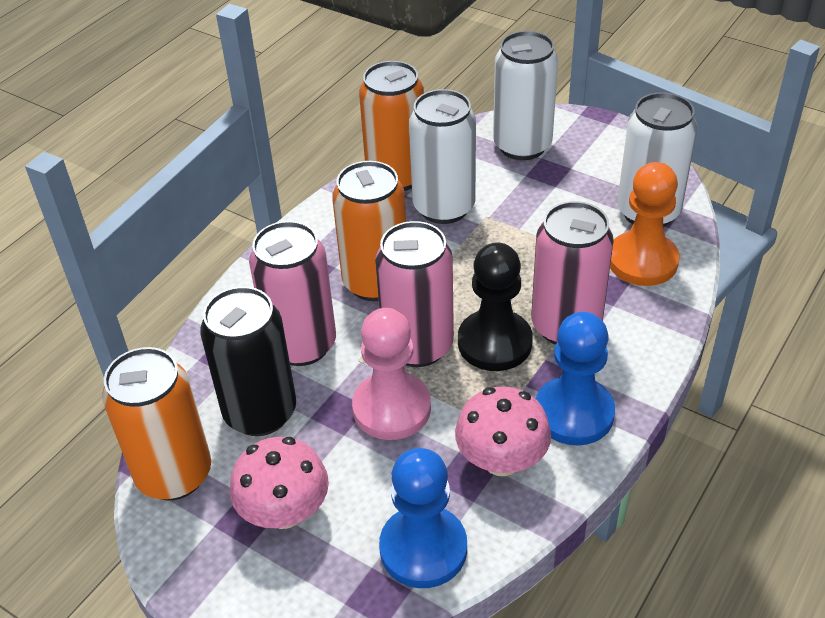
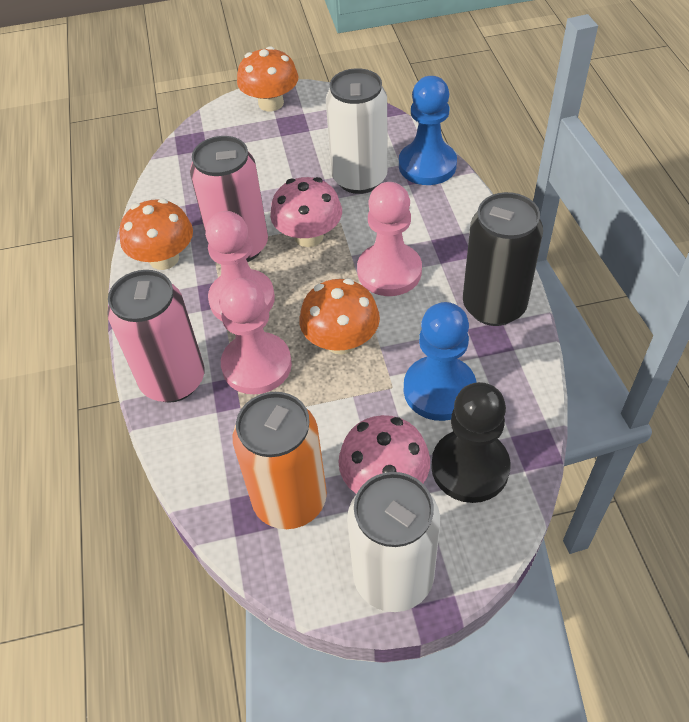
orange can: [102,347,211,500] [332,161,406,301] [359,61,424,191] = 3 -> [233,392,327,529] = 1
orange mushroom: none = 0 -> [119,199,193,270] [237,46,298,111] [299,279,380,355] = 3
orange pawn: [610,162,679,286] = 1 -> none = 0
pink can: [249,221,336,366] [375,221,454,367] [531,201,614,345] = 3 -> [107,270,205,403] [190,136,268,262] = 2
pink pawn: [352,308,431,440] = 1 -> [205,211,275,321] [219,278,292,394] [357,182,422,296] = 3
white can: [409,89,476,224] [493,31,558,160] [617,92,697,227] = 3 -> [326,68,388,194] [347,472,440,612] = 2

